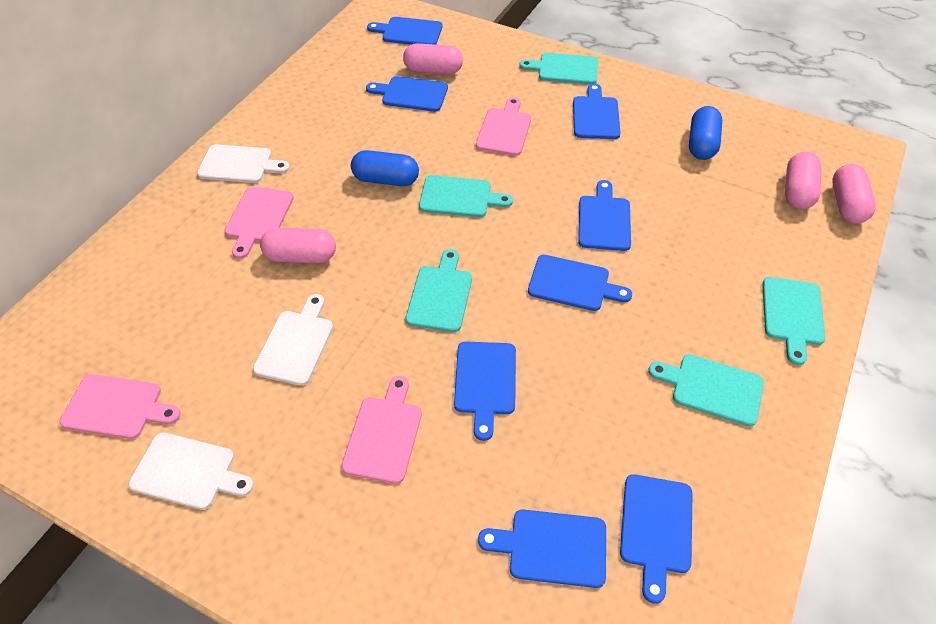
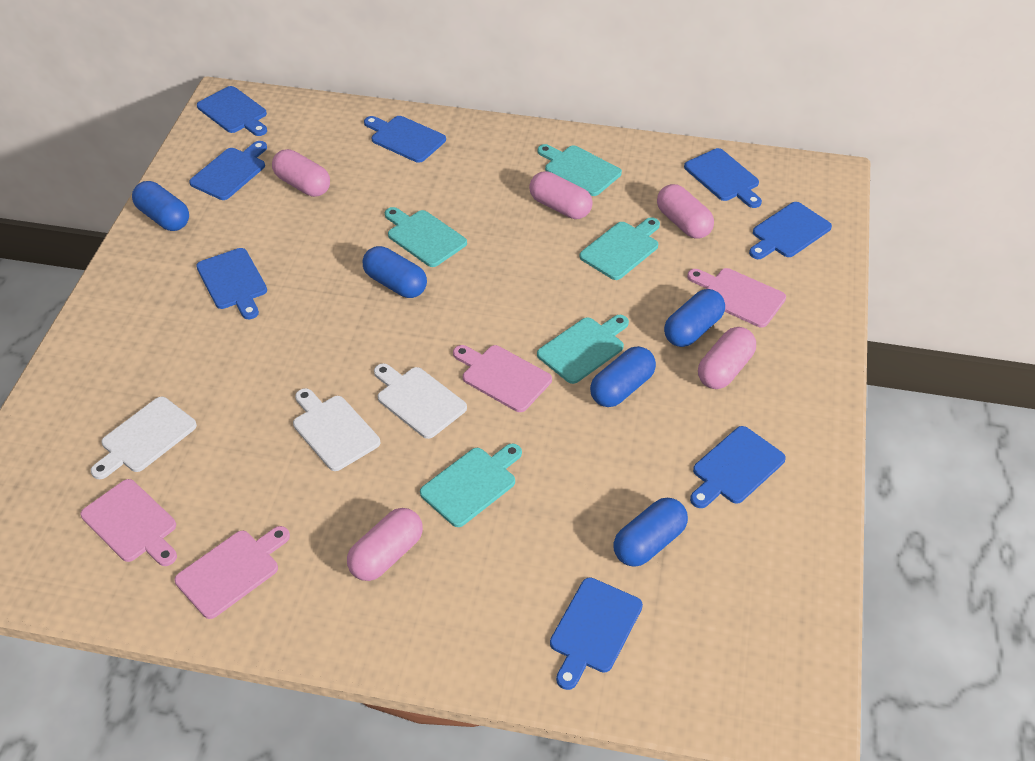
blue capsule: [351,150,419,186] [689,106,722,160] = 2 -> [132,181,189,231] [363,246,427,298] [590,346,656,407] [614,498,688,567] [664,289,725,347] = 5
pink capsule: [260,228,336,263] [403,43,463,75] [785,152,821,209] [832,164,876,224] = 4 -> [272,149,330,197] [347,508,423,581] [529,171,593,219] [657,184,714,239] [698,327,756,389] = 5

